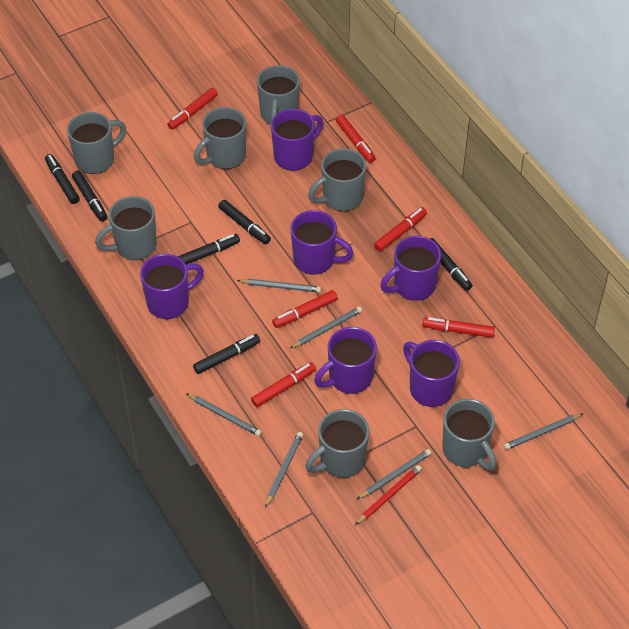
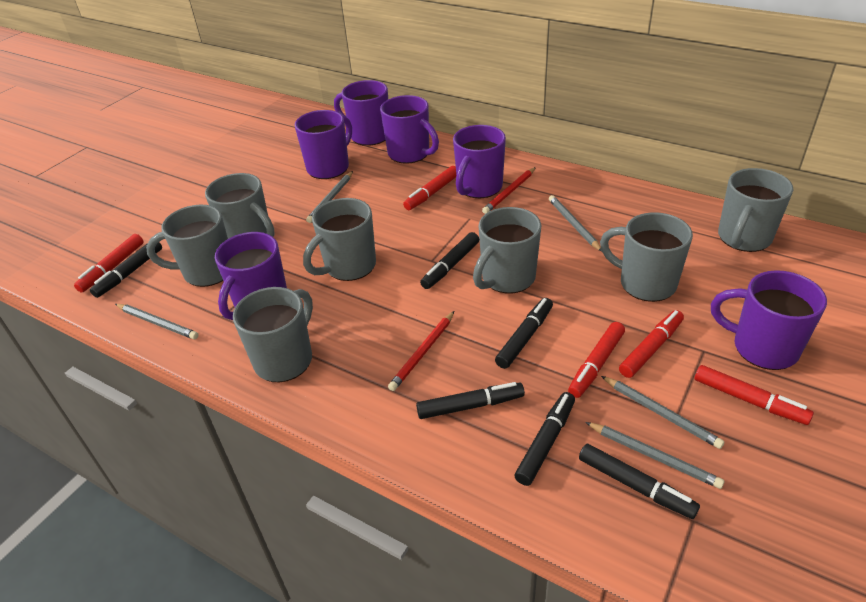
grey pencil: [186,393,262,436] [237,279,321,293] [265,432,303,508] [289,306,362,349] [357,449,431,499] [504,413,584,450] = 6 -> [115,304,199,340] [306,171,353,223] [549,195,602,252] [585,422,724,489] [601,376,724,449] = 5
red marker: [167,88,218,130] [251,362,316,407] [272,290,338,328] [336,115,376,163] [374,207,427,252] [422,317,495,338] = 6 -> [74,234,144,292] [403,166,456,210] [568,322,625,398] [619,310,684,378] [695,365,814,425] = 5
red pencil: [355,465,422,525] = 1 -> [388,311,454,391] [482,167,536,214] = 2

